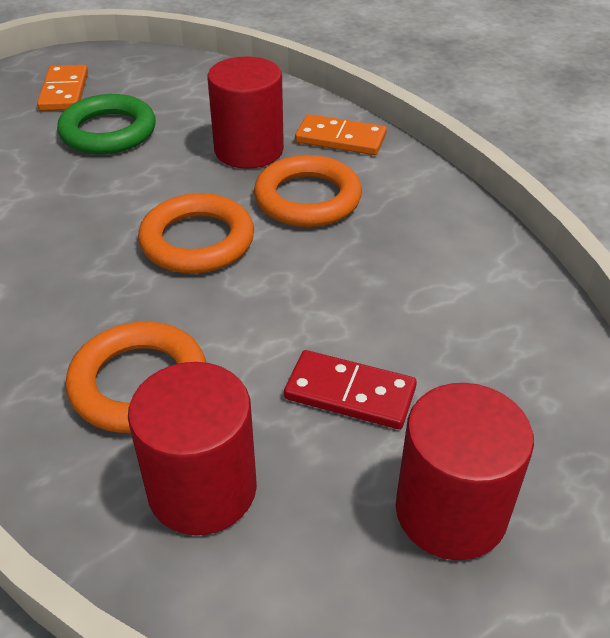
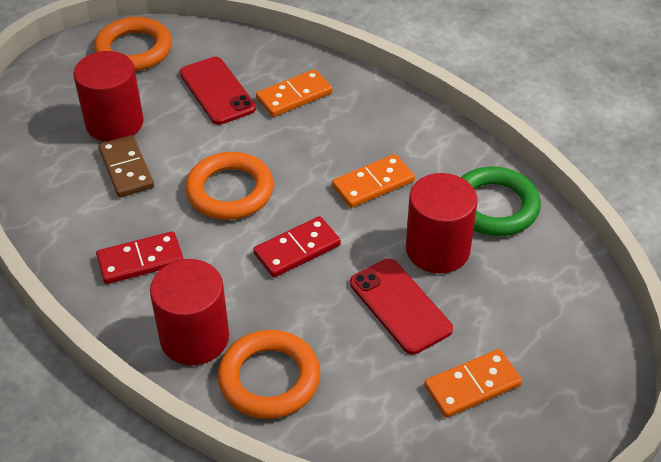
brown domino: none = 0 -> [98,135,154,198] = 1
orange domino: [37,65,88,111] [295,114,387,155] = 2 -> [256,69,333,117] [332,154,415,208] [424,349,522,418] = 3
red domino: [284,350,417,429] = 1 -> [96,231,184,284] [253,216,341,278] = 2
red phone: none = 0 -> [179,57,256,125] [350,259,453,355] = 2

